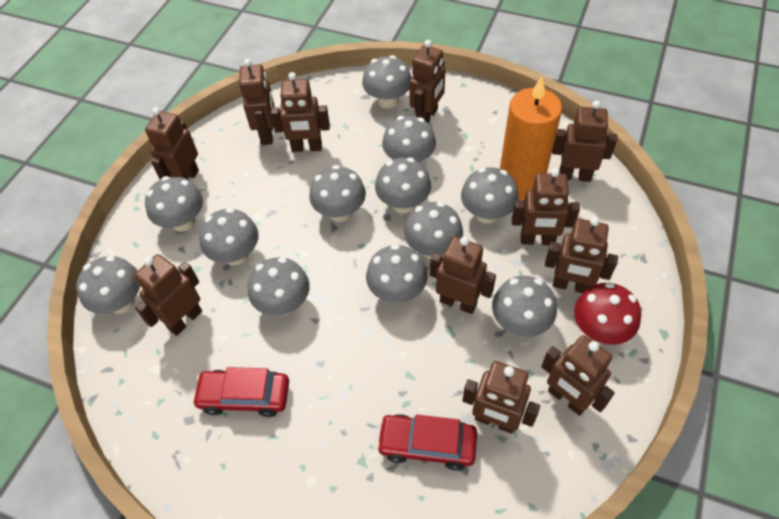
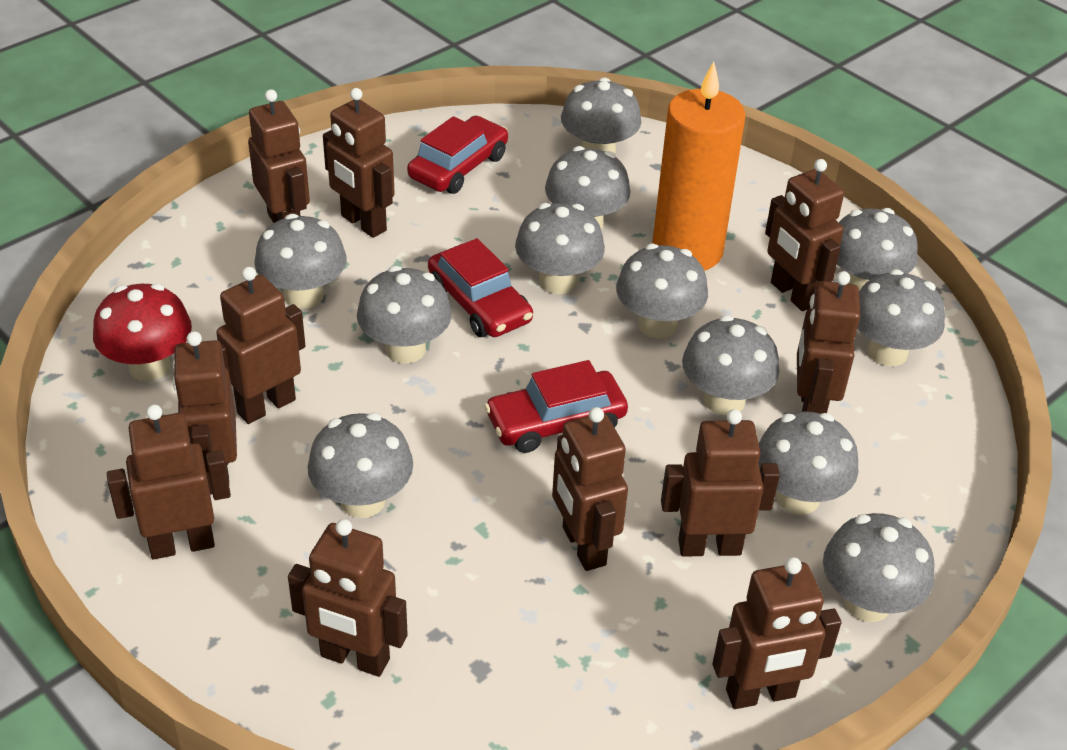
red car: [192,367,289,417] [376,414,477,471] = 2 -> [407,115,508,194] [428,238,533,337] [484,360,628,453] = 3

